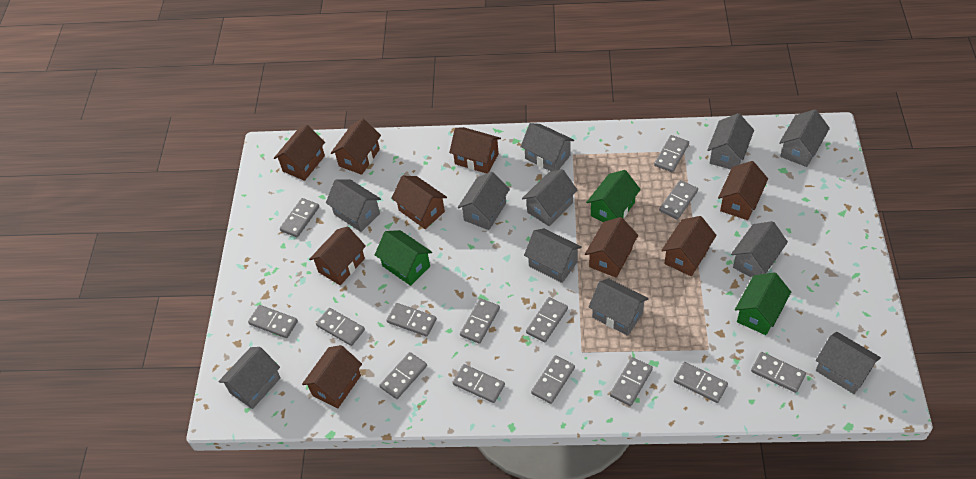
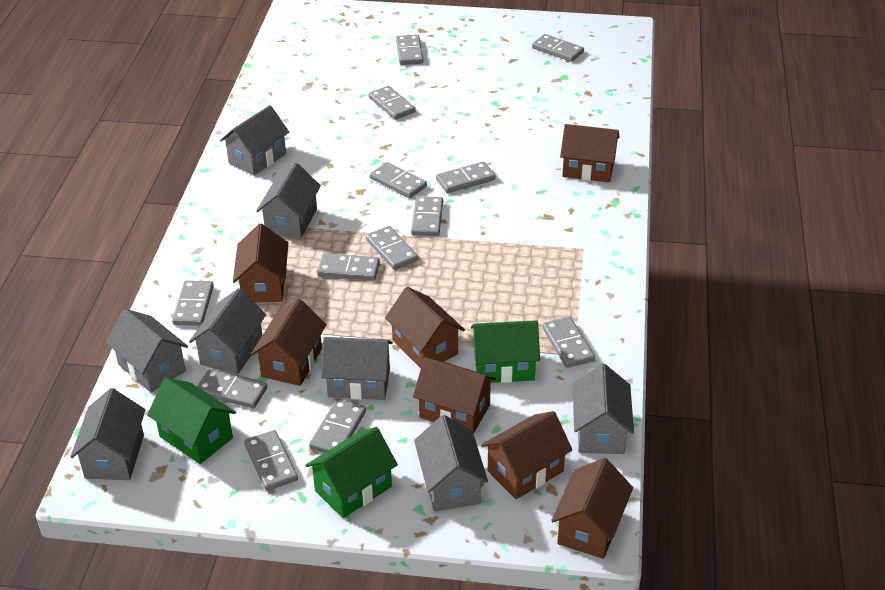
brown house: [274,125,325,181] [302,345,362,409] [309,226,366,285] [331,118,381,175] [391,176,447,229] [449,127,501,174] [585,217,638,278] [661,216,717,276] [718,161,768,220] = 9 -> [233,224,288,303] [251,299,326,386] [385,287,465,368] [413,357,496,434] [481,411,572,499] [551,458,633,559] [560,124,620,182] = 7
grey domino: [248,305,298,338] [280,198,319,237] [316,308,365,346] [379,352,427,399] [386,303,437,337] [453,364,505,403] [460,298,500,344] [526,297,568,342] [531,355,575,404] [610,357,653,406] [654,135,689,172] [659,180,698,219] [674,362,728,403] [751,352,806,393] = 14 -> [172,280,214,326] [197,369,267,409] [244,430,298,491] [309,399,366,453] [317,253,380,280] [366,226,418,270] [368,86,415,120] [370,162,427,198] [396,35,423,65] [411,196,443,236] [436,162,495,193] [532,34,584,62] [542,317,595,368] = 13
grey house: [218,347,281,409] [326,179,381,232] [458,172,510,230] [520,123,574,172] [522,169,577,227] [524,229,582,283] [589,278,649,336] [707,113,754,169] [731,221,788,278] [779,109,830,167] [816,332,881,394] = 11 -> [70,388,145,480] [106,309,188,392] [189,288,266,375] [220,105,289,176] [256,163,321,239] [321,337,393,400] [414,415,488,511] [573,364,634,454] = 8

